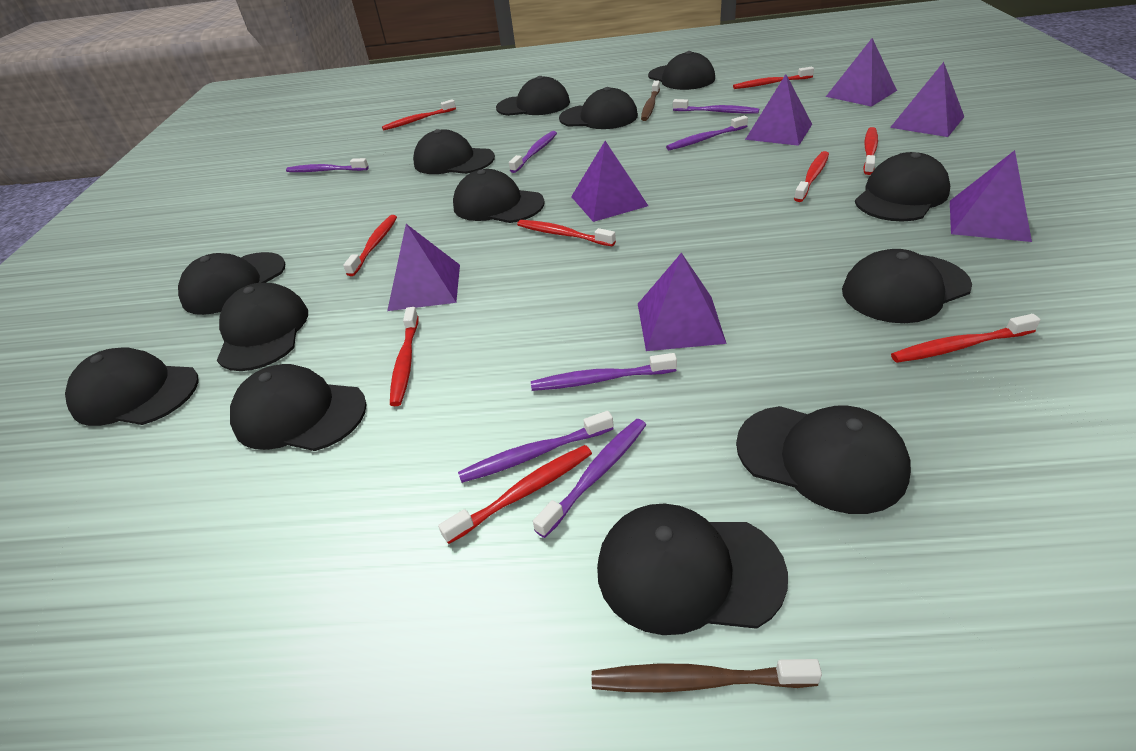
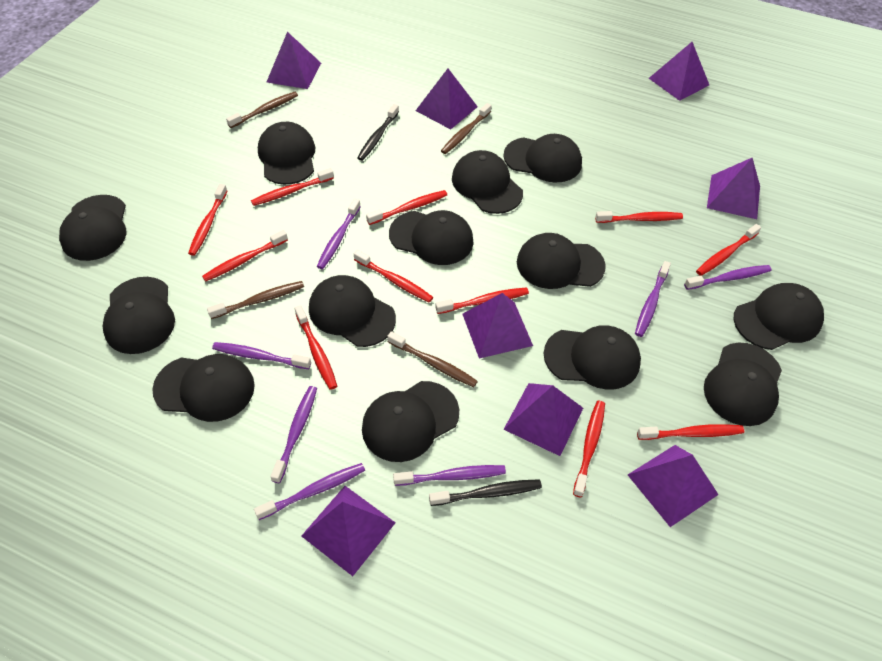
black toothbrush: none = 0 -> [357,104,399,161] [429,479,542,506] = 2
brown toothbrush: [592,659,822,692] [641,81,660,121] = 2 -> [207,281,304,319] [226,92,298,128] [387,331,478,387] [441,103,492,154] = 4
purple pyramid: [387,224,460,311] [571,141,648,222] [638,253,727,351] [745,74,812,146] [826,38,897,107] [890,62,964,137] [950,150,1032,242] = 7 -> [267,32,321,89] [302,486,396,576] [416,69,478,130] [463,293,533,359] [503,383,583,456] [628,445,719,527] [649,42,709,101] [707,158,760,219] = 8
red toothbrush: [343,215,397,276] [382,99,456,130] [390,307,419,406] [438,445,592,544] [517,220,616,246] [733,67,814,89] [794,151,829,202] [863,127,878,175] [891,314,1041,363] = 9 -> [188,184,227,256] [202,230,288,282] [251,168,334,206] [295,305,337,390] [354,250,433,303] [366,190,447,225] [436,287,529,314] [573,401,605,497] [595,211,683,223] [637,424,744,440] [696,224,761,276] = 11

